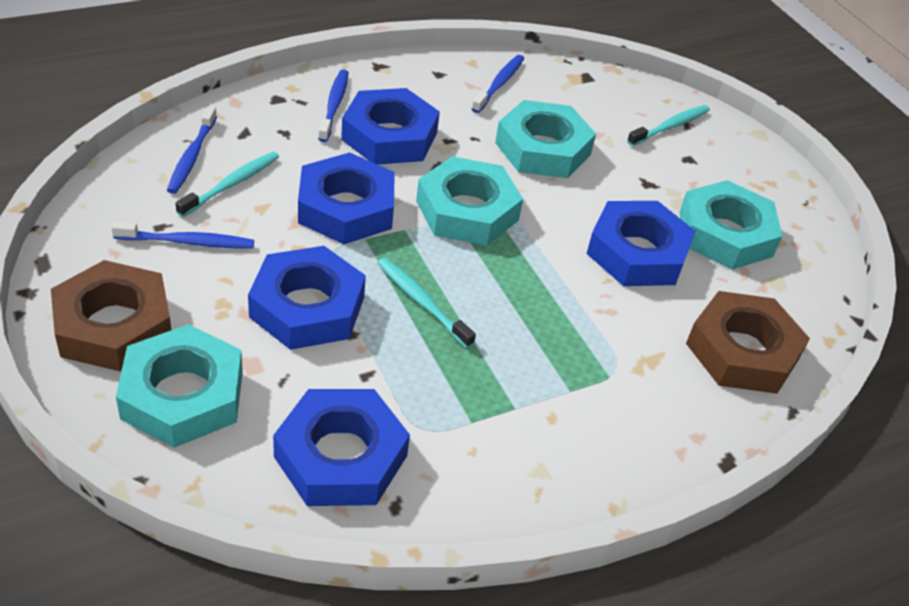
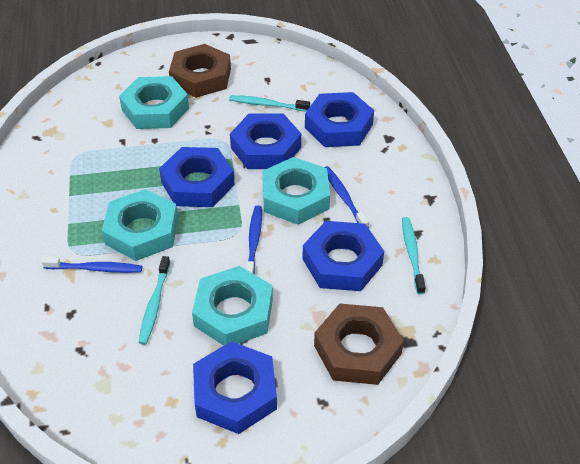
blue toothbrush: [111,221,254,249] [167,106,217,194] [318,70,349,142] [472,55,524,113] = 4 -> [41,257,142,273] [246,206,262,274] [324,166,369,228] = 3

